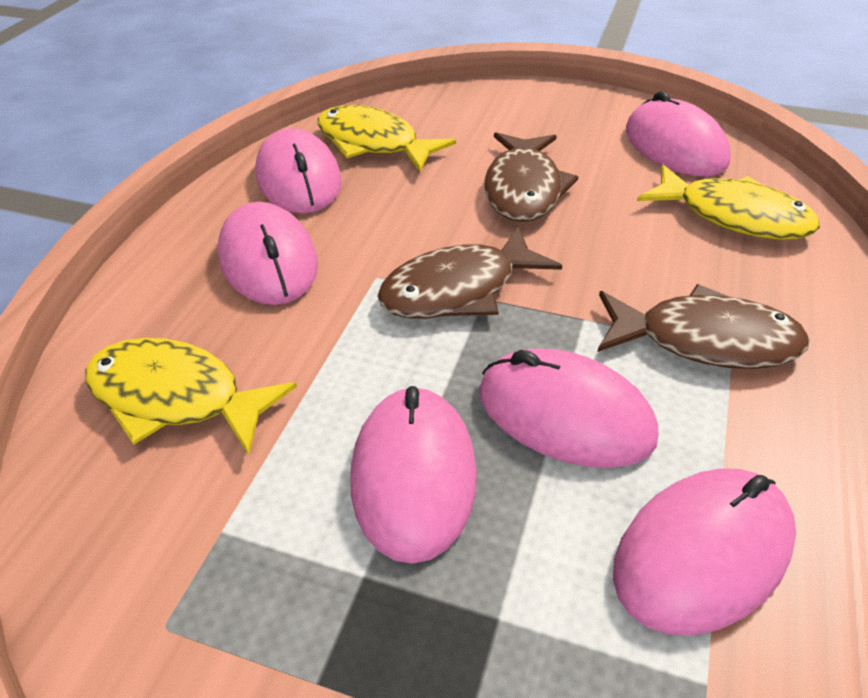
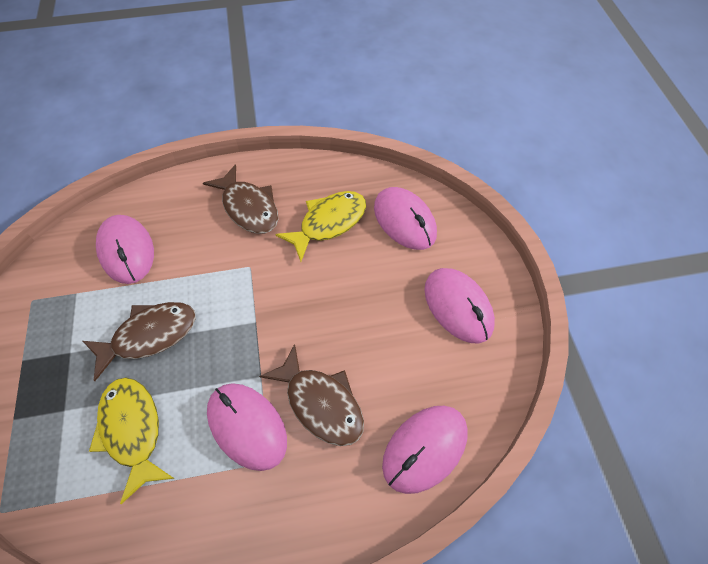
pink mouse: [218,202,318,305] [255,128,341,214] [351,386,477,564] [479,349,658,468] [613,468,796,635] [626,91,731,177] = 6 -> [96,215,154,284] [207,383,287,471] [374,187,437,250] [382,406,468,494] [424,268,495,344] = 5
yellow fish: [85,338,297,455] [318,105,456,172] [637,164,820,240] = 3 -> [89,378,175,504] [275,191,366,262] = 2

